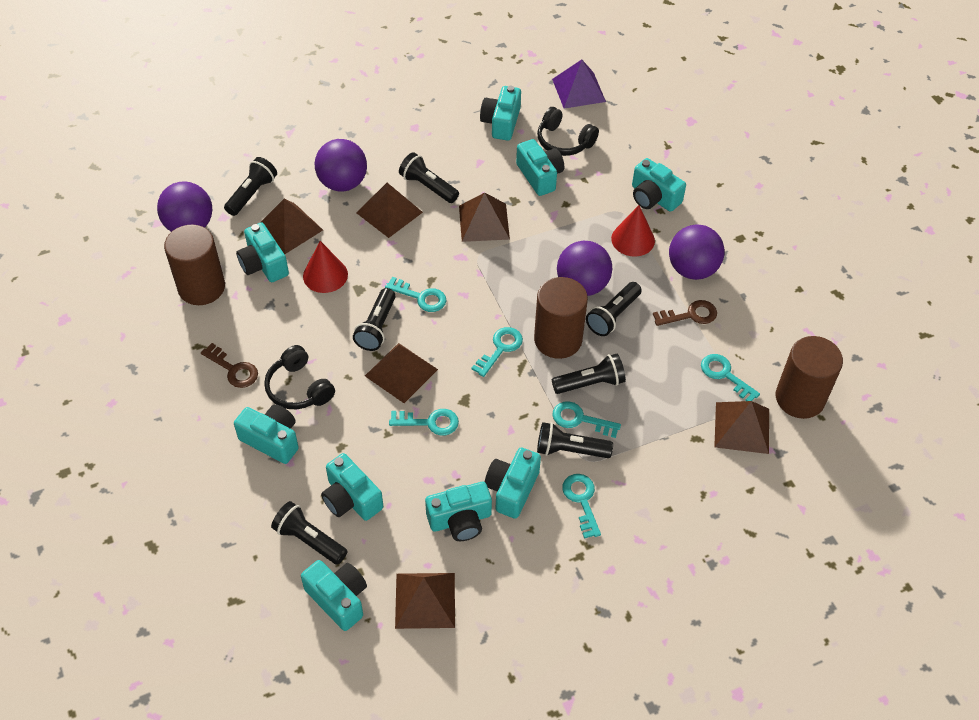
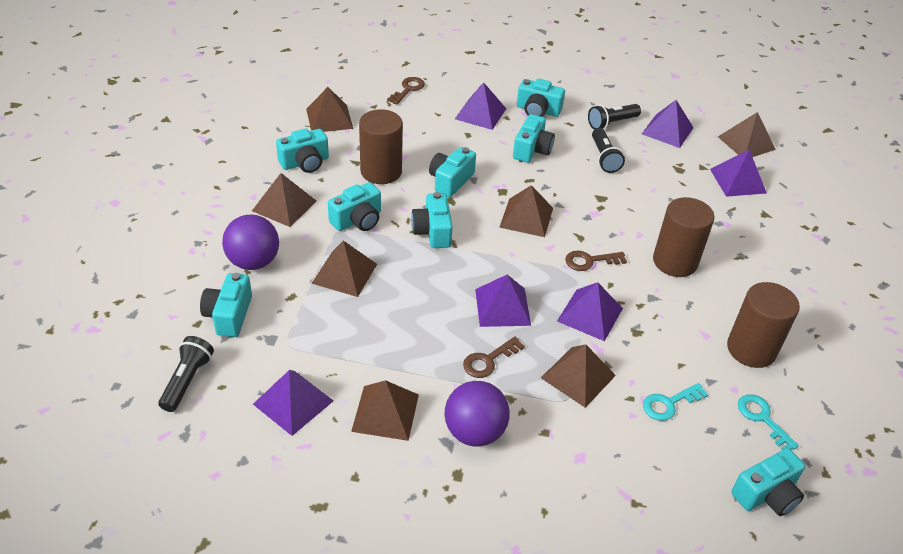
black flashlight: [224,157,277,216] [271,501,347,565] [353,288,396,351] [399,152,459,203] [537,422,613,458] [552,354,626,394] [586,282,642,336] = 7 -> [158,336,214,412] [588,104,641,130] [592,128,625,173] = 3
black headphones: [264,345,335,409] [537,107,599,156] = 2 -> none = 0
brown key: [201,343,258,388] [653,300,717,326] = 2 -> [387,77,425,105] [463,336,525,378] [565,251,627,271] = 3
brown pyramid: [260,199,323,254] [356,183,423,238] [365,343,438,403] [395,573,455,629] [459,193,510,242] [714,401,769,454] = 6 -> [252,173,316,227] [306,87,353,132] [311,241,377,297] [351,380,419,441] [499,185,553,237] [541,344,616,408] [718,112,776,157] = 7
purple ball: [157,181,212,232] [314,139,367,192] [557,241,612,296] [669,224,725,280] = 4 -> [222,215,279,270] [445,381,510,447] = 2
purple pyramid: [552,60,606,109] = 1 -> [253,370,333,436] [455,82,506,130] [475,275,531,327] [557,282,623,341] [642,100,694,148] [710,150,767,197] = 6
red cone: [303,241,348,293] [611,205,655,257] = 2 -> none = 0
turquoise camera: [234,404,299,464] [236,222,289,282] [301,560,367,631] [321,453,383,521] [425,482,492,541] [480,86,521,141] [485,448,541,519] [516,139,564,196] [632,158,686,212] = 9 -> [200,273,252,337] [276,128,329,173] [328,182,381,231] [411,192,453,248] [429,147,476,197] [513,114,555,163] [517,79,565,117] [731,448,805,516] = 8
turquoise key: [385,277,447,312] [389,409,459,436] [471,327,523,377] [552,401,621,438] [562,474,601,539] [701,354,760,401] = 6 -> [643,383,709,421] [738,394,799,450] = 2

